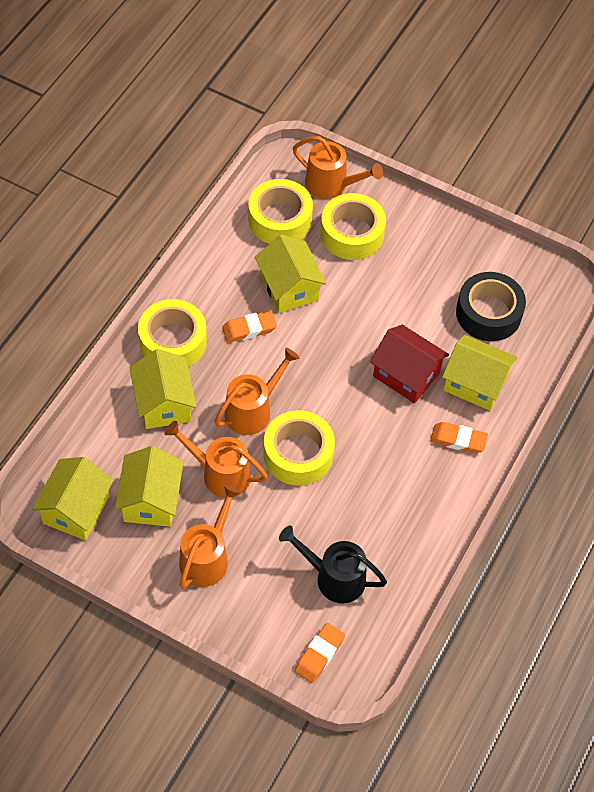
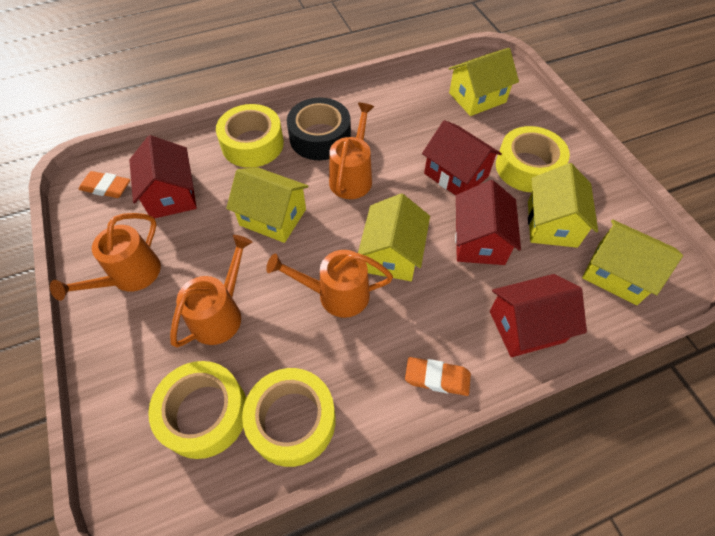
black watering can: [279,526,387,604] = 1 -> none = 0
orange eraser: [222,311,277,343] [294,623,345,683] [430,422,488,453] = 3 -> [79,171,130,198] [405,357,471,396] = 2
red house: [370,325,449,403] = 1 -> [129,135,197,218] [422,120,502,196] [455,180,521,265] [490,274,587,357] = 4

